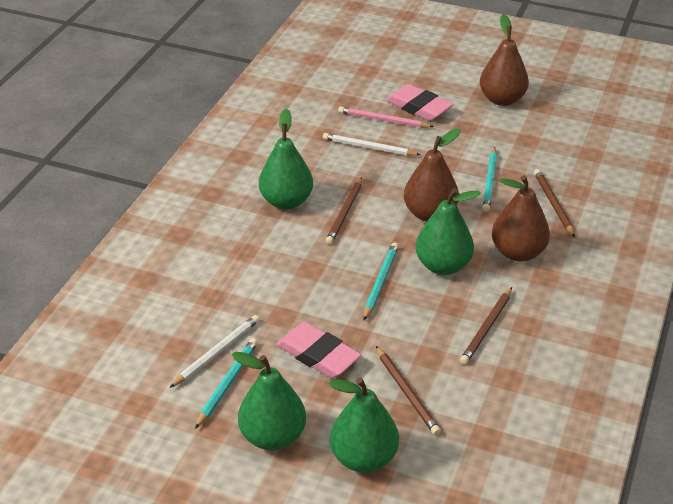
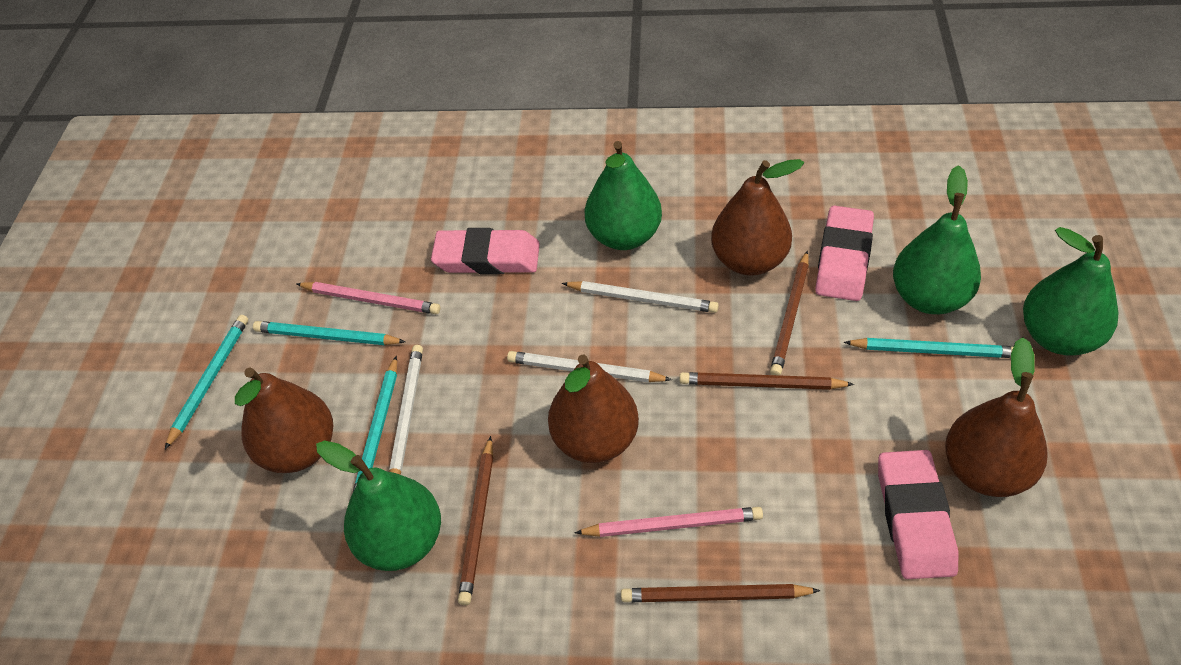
brown pear: [404,128,460,222] [480,14,529,106] [492,175,550,262] = 3 -> [235,367,333,473] [548,354,639,463] [711,159,804,276] [945,337,1048,497] = 4
pink eraser: [276,322,361,378] [386,84,453,121] = 2 -> [431,228,540,274] [815,206,874,301] [878,450,959,579] = 3
pink pencil: [338,106,434,128] = 1 -> [297,282,440,314] [574,507,763,537] = 2
turquoise pencil: [195,338,258,429] [363,242,399,320] [483,147,497,212] = 3 -> [165,315,248,449] [253,321,406,345] [353,356,397,491] [844,338,1014,358] = 4
white pencil: [170,315,260,388] [323,133,421,156] = 2 -> [389,345,423,475] [507,351,672,383] [562,281,719,313] = 3

